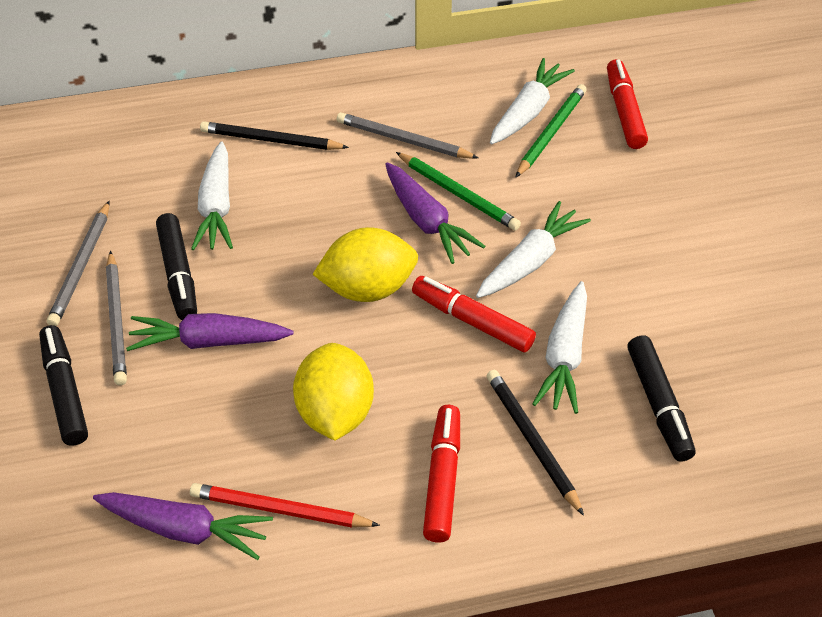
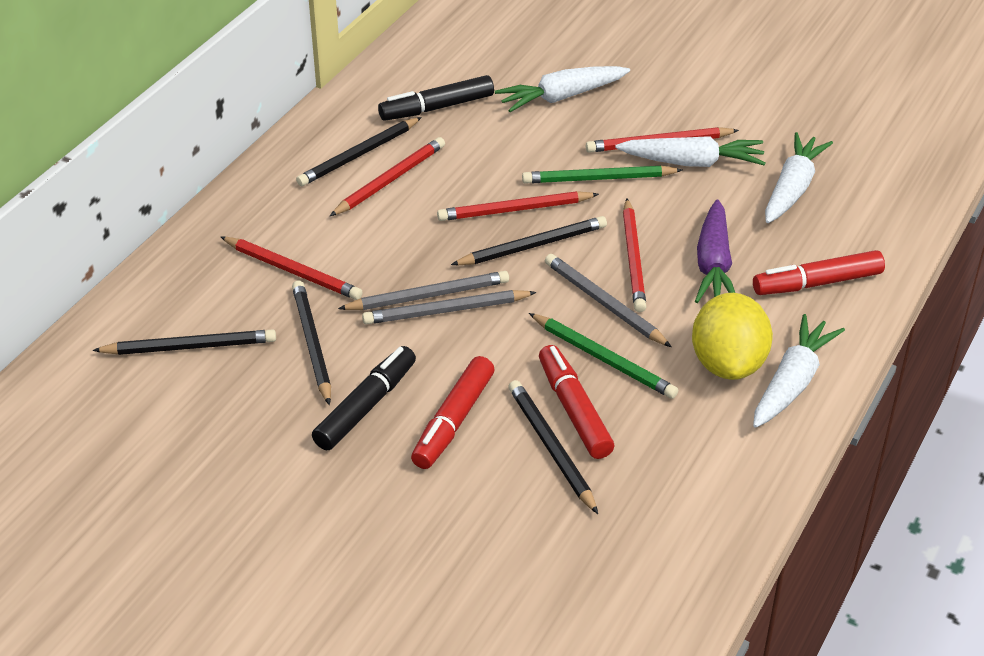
black marker: [39,325,88,446] [156,213,197,320] [627,335,696,462] = 3 -> [312,346,416,450] [378,75,494,121] = 2
black pencil: [200,121,349,150] [487,370,584,516] = 2 -> [92,329,276,355] [292,280,331,405] [296,117,422,186] [451,216,607,265] [508,380,598,514] = 5
purple carrot: [93,492,273,560] [126,313,294,351] [385,162,485,264] = 3 -> [695,199,735,303] = 1
red pencil: [190,483,380,527] = 1 -> [221,237,362,300] [330,137,445,216] [437,191,599,221] [586,127,739,153] [623,199,646,312] = 5
yellow lemon: [293,343,374,440] [312,227,418,302] = 2 -> [692,293,773,380] = 1

